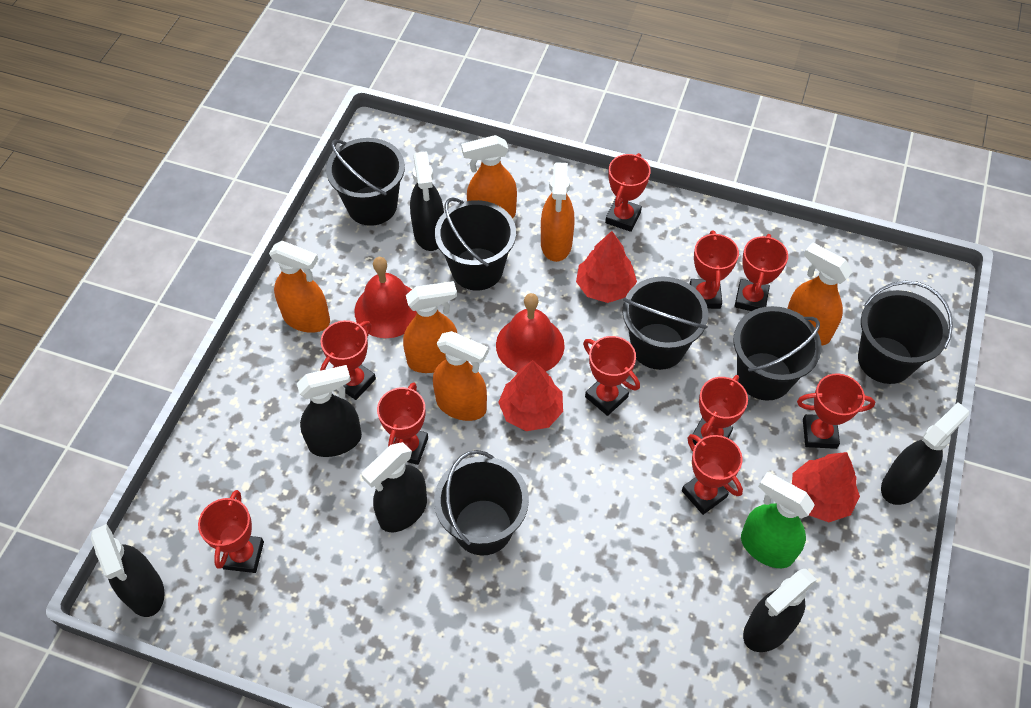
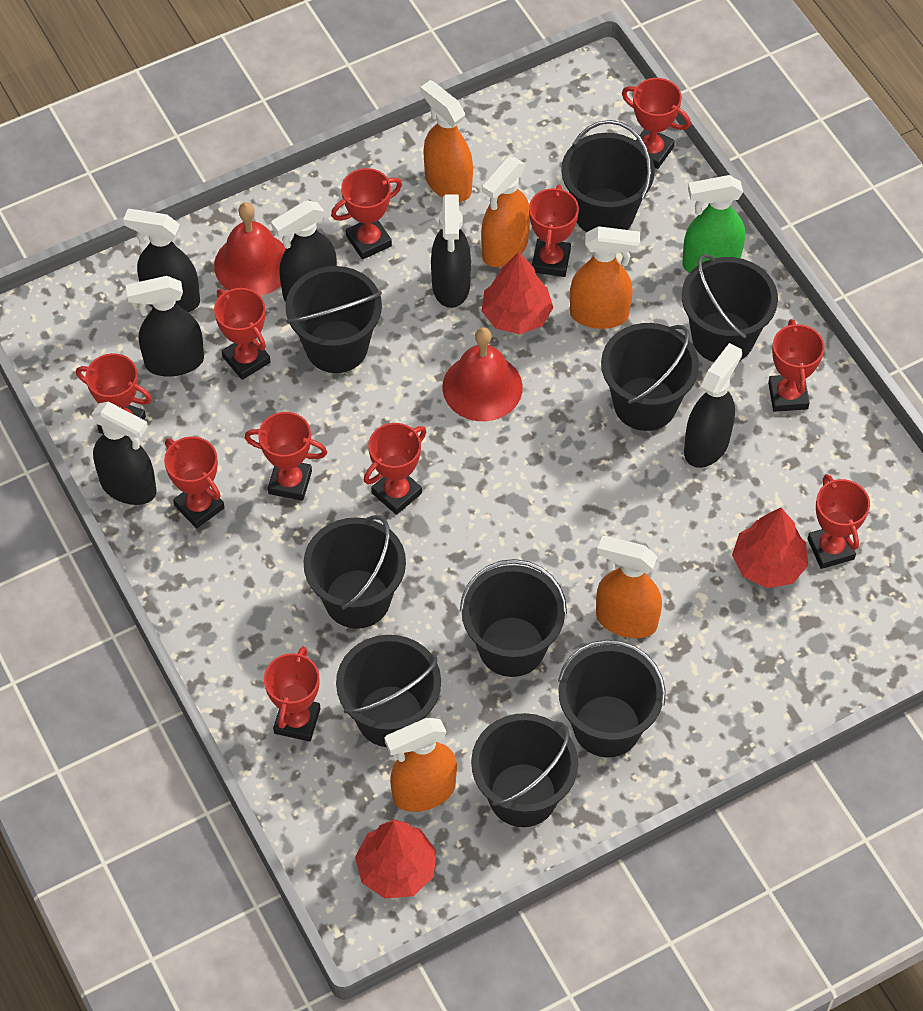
black bucket: [326,138,405,226] [434,450,529,556] [435,197,516,291] [622,276,708,370] [734,306,822,401] [858,281,953,384] = 6 -> [285,266,382,373] [304,515,406,629] [336,635,441,747] [460,559,567,677] [471,713,578,827] [558,640,666,758] [561,120,655,232] [601,323,699,431] [682,254,778,362] = 9
orange spray bottle: [269,241,330,333] [403,281,458,373] [433,331,489,421] [461,135,517,219] [541,162,575,262] [787,242,852,346] = 6 -> [385,718,457,812] [420,80,473,202] [481,157,530,267] [570,226,640,329] [596,536,662,638] = 5
red trophy: [198,490,264,573] [320,320,376,400] [377,382,428,465] [583,336,640,416] [605,153,651,232] [682,434,743,515] [690,230,739,309] [693,375,748,445] [734,234,788,311] [797,374,875,449] = 10 -> [76,353,152,434] [164,436,224,529] [214,288,270,380] [245,412,327,501] [264,646,320,742] [331,168,402,260] [364,423,426,515] [529,185,579,277] [622,78,691,169] [768,319,825,412] [808,474,870,569] = 11

